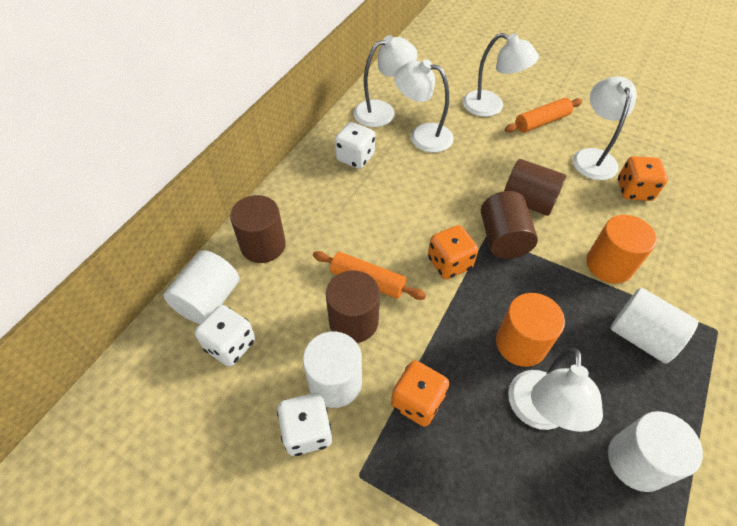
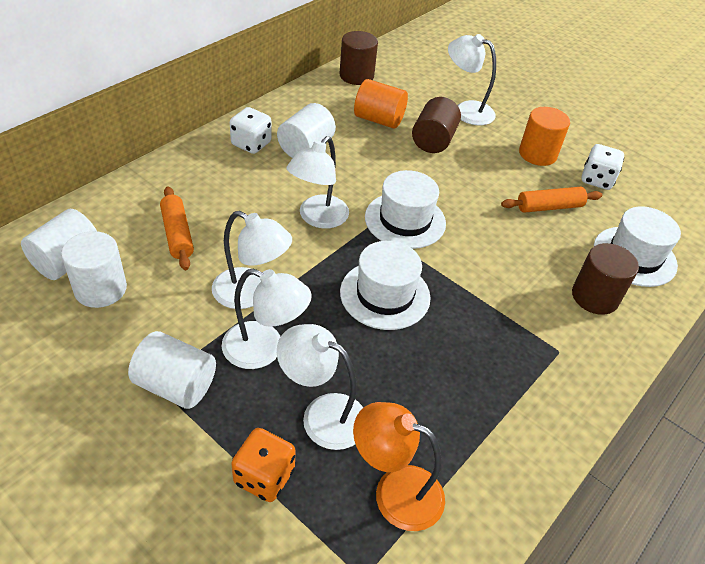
brown cylinder: [230,195,286,263] [326,270,380,343] [481,191,538,259] [504,159,566,216] = 4 -> [339,31,378,85] [412,97,461,153] [572,243,639,315] = 3
orange dice: [391,361,449,427] [428,225,478,279] [618,156,668,201] = 3 -> [231,428,296,502] = 1
orange lamp: none = 0 -> [353,402,445,531] = 1
white dice: [195,305,255,367] [277,393,332,456] [335,122,375,169] = 3 -> [230,107,272,154] [581,144,624,190] = 2
white hat: none = 0 -> [340,241,431,330] [365,170,446,249] [594,206,681,287] = 3

